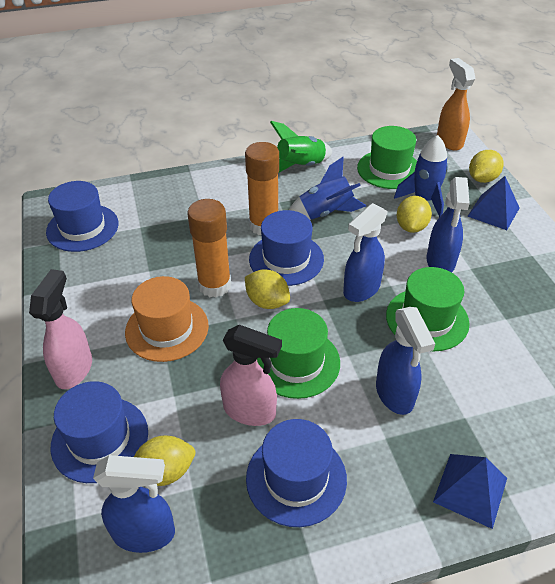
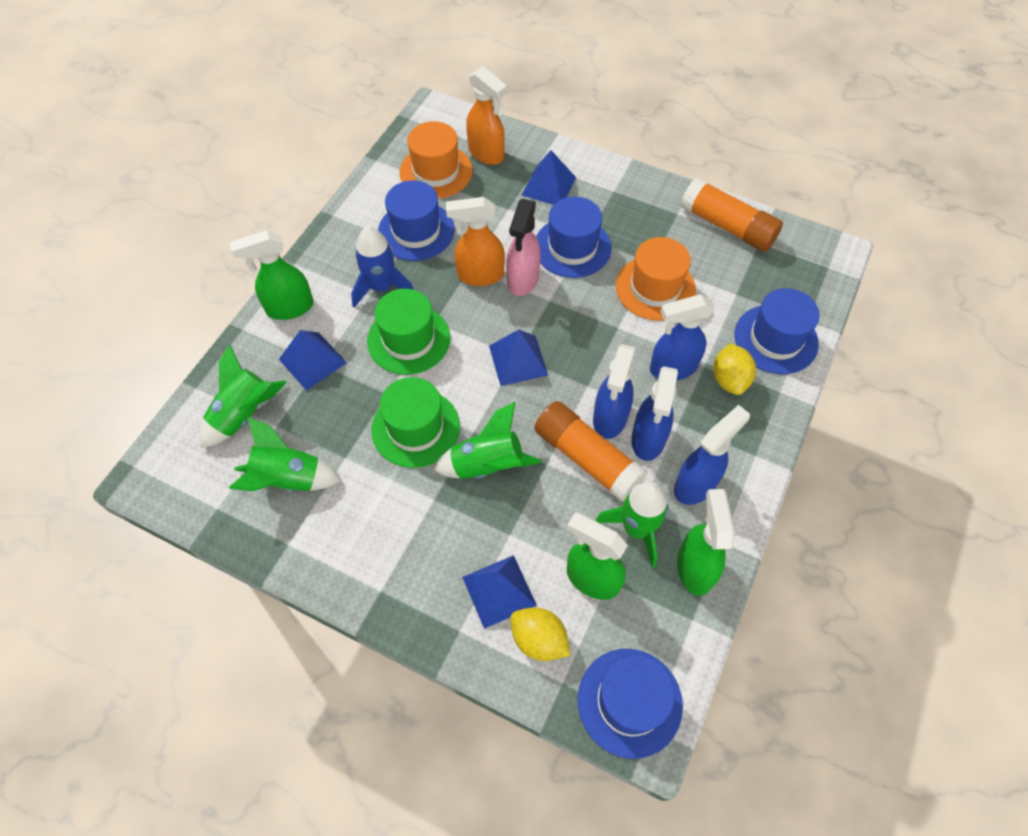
blue pyramid: [433,454,507,529] [467,176,520,230] = 2 -> [279,330,347,391] [462,555,537,629] [489,330,548,386] [522,150,576,205] = 4
blue rocket: [289,157,366,220] [394,135,448,217] = 2 -> [351,226,414,308] = 1
green hat: [257,308,340,399] [357,126,417,189] [386,267,470,351] = 3 -> [367,289,450,375] [371,377,460,468] = 2
green rocket: [270,121,333,173] = 1 -> [199,344,287,448] [229,417,342,491] [433,402,542,479] [596,482,669,568] = 4
green spray bottle: none = 0 -> [230,230,313,320] [567,512,628,600] [677,489,735,596] = 3
orange hat: [125,276,209,362] = 1 -> [399,121,473,199] [616,237,696,321] = 2
orange spray bottle: [437,58,476,151] = 1 -> [446,197,505,286] [466,67,507,165] = 2
pink spray bottle: [29,269,92,389] [220,325,282,426] = 2 -> [506,199,541,296] = 1
yellow lemon: [134,435,195,486] [245,269,290,309] [397,196,432,233] [469,150,504,183] = 4 -> [510,607,570,661] [713,344,756,395] = 2

